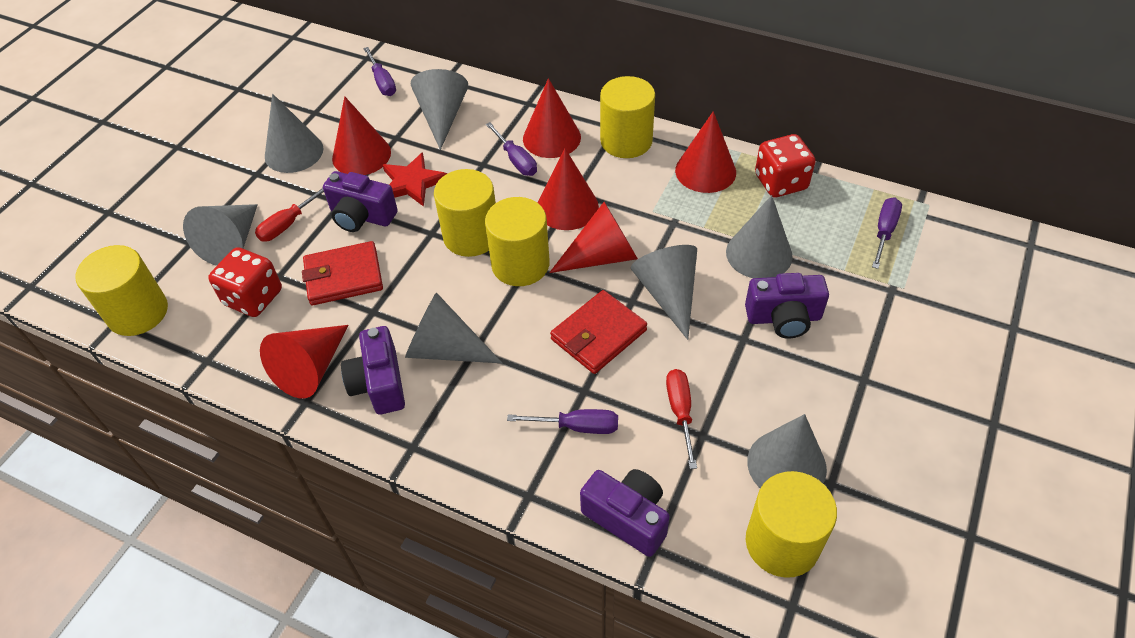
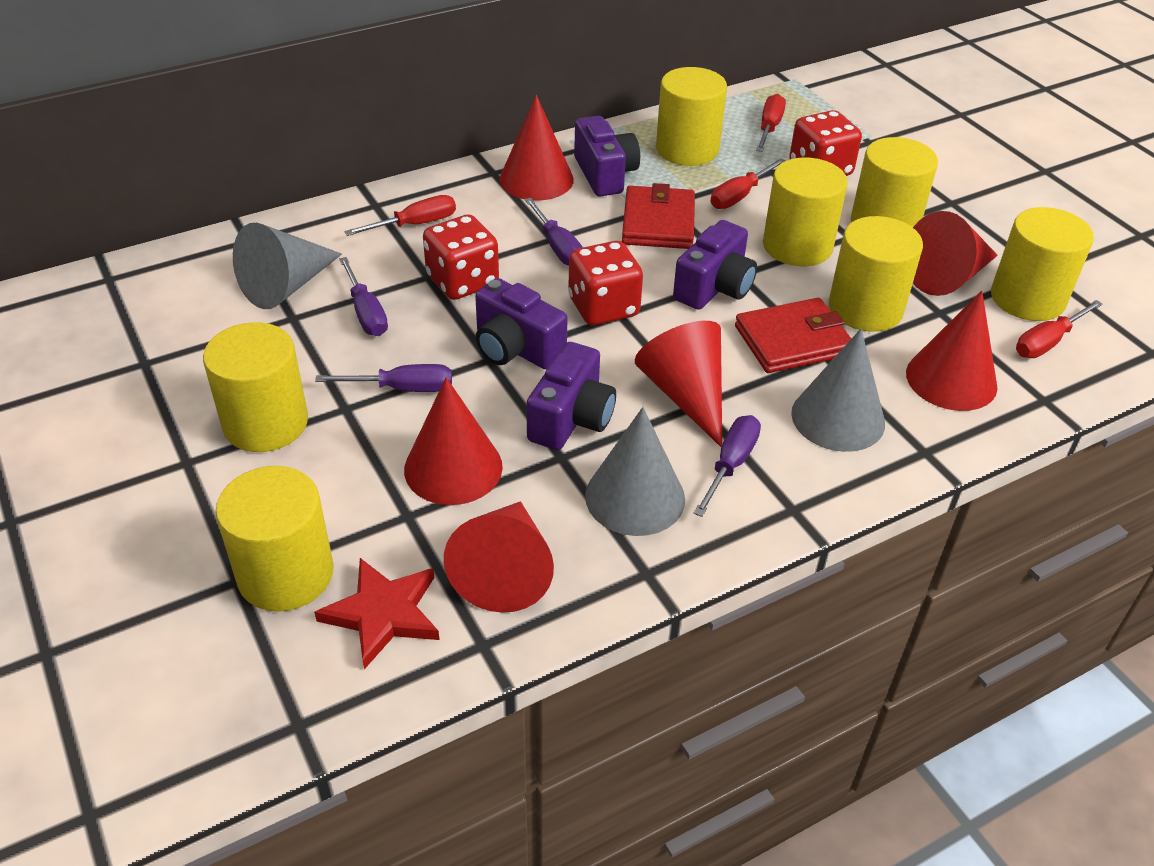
grey cone: [183,204,258,266] [265,94,324,173] [405,292,502,363] [411,69,468,150] [631,245,697,340] [726,195,793,278] [747,414,827,488] = 7 -> [233,223,342,309] [585,407,685,536] [791,329,885,452] = 3
red dice: [208,247,282,317] [755,134,816,197] = 2 -> [423,214,499,300] [568,241,643,325] [789,110,862,176] = 3
red screwdriver: [255,188,324,242] [666,369,697,469] = 2 -> [344,195,456,236] [711,158,786,209] [756,94,786,152] [1016,300,1103,358] = 4
yellow cylinder: [76,245,168,336] [434,169,496,257] [485,197,550,286] [600,76,655,158] [746,471,837,578] = 5 -> [203,322,308,452] [216,466,333,612] [656,67,727,166] [763,157,848,266] [829,216,923,332] [851,137,938,227] [991,207,1094,321] = 7

